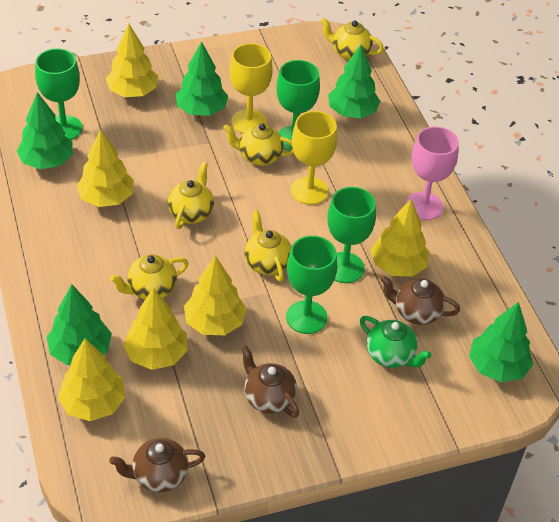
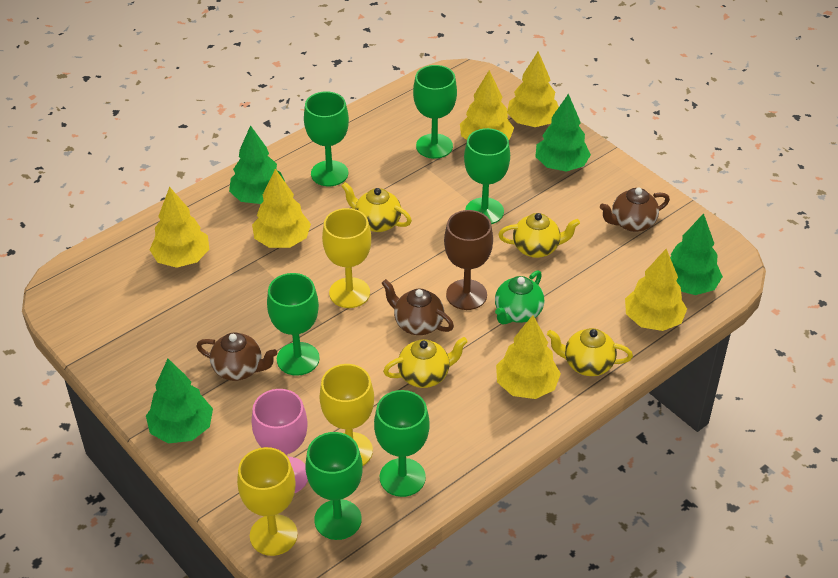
brown goblet: none = 0 -> [444,210,493,310] = 1
green goblet: [35,49,82,140] [276,60,320,151] [286,236,337,334] [328,187,376,283] = 4 -> [267,273,320,376] [304,91,349,186] [305,432,363,540] [374,390,430,497] [413,65,457,159] [464,128,510,224] = 6
green tree: [17,92,73,169] [47,284,112,365] [175,41,228,116] [328,45,380,118] [469,302,533,382] = 5 -> [146,359,213,443] [229,125,285,204] [535,94,591,172] [670,213,723,295] = 4
yellow goblet: [230,43,273,134] [291,111,337,205] = 2 -> [237,447,298,556] [320,364,374,466] [322,208,371,308] = 3
yellow teapot: [110,254,189,299] [168,162,214,229] [223,124,294,166] [244,210,291,282] [321,18,384,60] = 5 -> [342,182,412,232] [383,337,468,388] [498,213,580,258] [547,328,633,376] = 4

